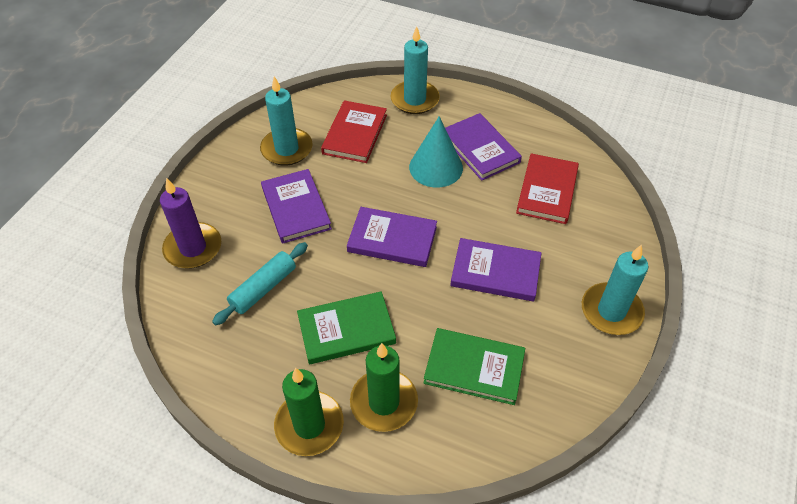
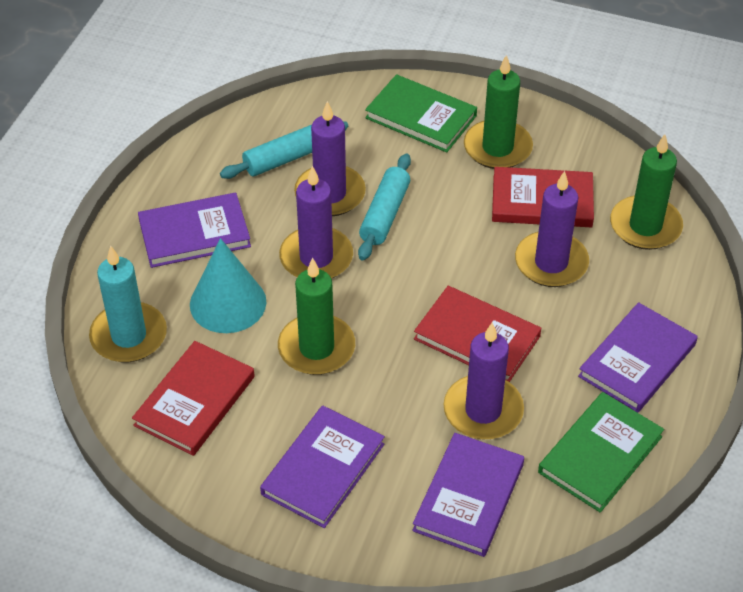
green candle: [274,368,344,456] [350,343,418,432] = 2 -> [278,258,355,375] [464,55,533,169] [610,134,683,250] = 3
purple candle: [160,178,221,269] = 1 -> [279,166,353,279] [294,101,366,216] [444,323,524,439] [515,171,589,287] = 4
red book: [321,100,387,163] [516,153,579,224] = 2 -> [132,341,255,456] [414,286,541,382] [492,167,594,227] = 3
turquoise candle: [260,76,313,166] [391,26,440,114] [582,245,648,335] = 3 -> [89,245,167,362] = 1
turquoise rolling pin: [212,242,308,325] = 1 -> [220,121,348,179] [358,154,411,260] = 2

